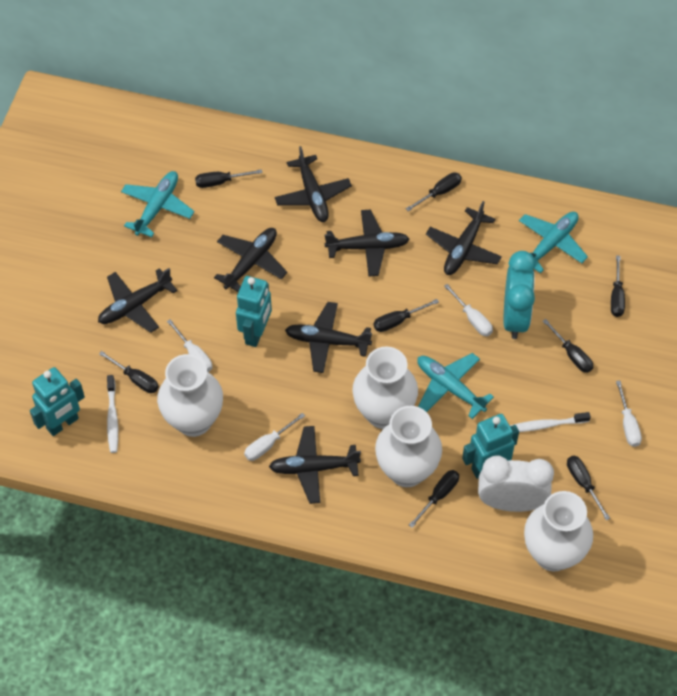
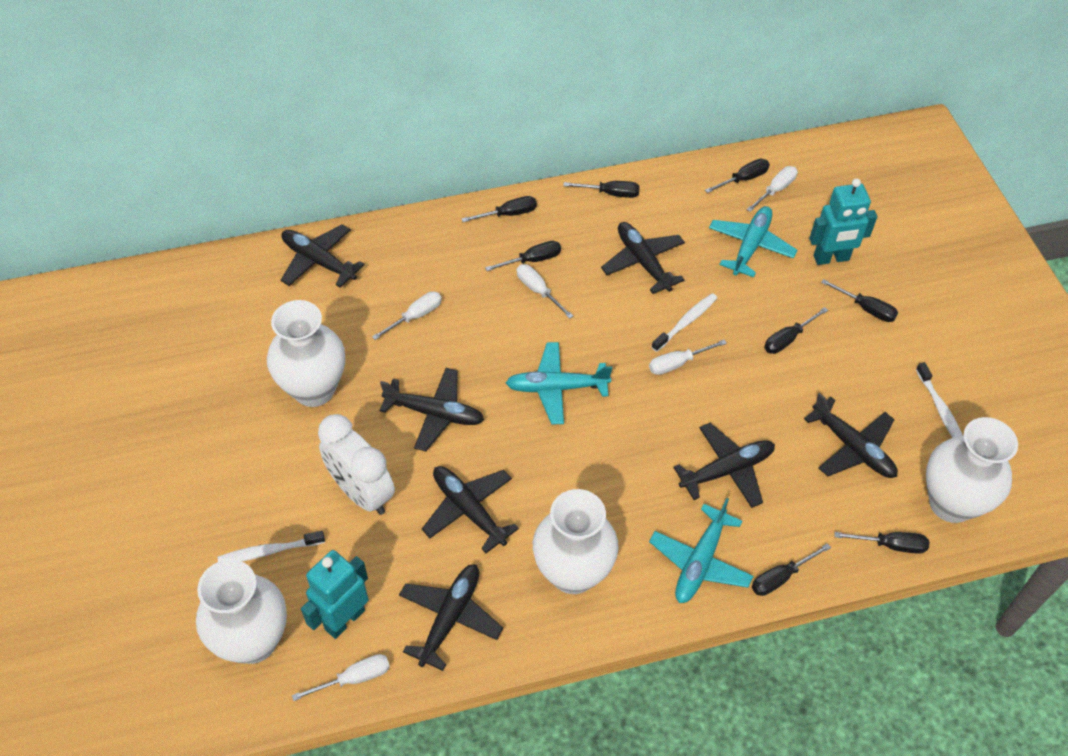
turquoise clock: [503,251,536,339] = 1 -> none = 0
turquoise robot: [30,367,85,436] [236,276,272,347] [462,414,519,479] = 3 -> [301,550,368,639] [809,178,877,265] = 2
white screwdriver: [167,319,212,372] [244,413,305,461] [444,284,493,336] [616,381,642,447] = 4 -> [292,654,390,701] [372,291,442,340] [517,264,573,319] [649,340,727,375] [746,166,797,212] = 5
white toothbrush: [107,375,118,453] [510,412,591,432] = 2 -> [218,531,325,562] [652,293,717,352] [916,362,963,438] = 3

